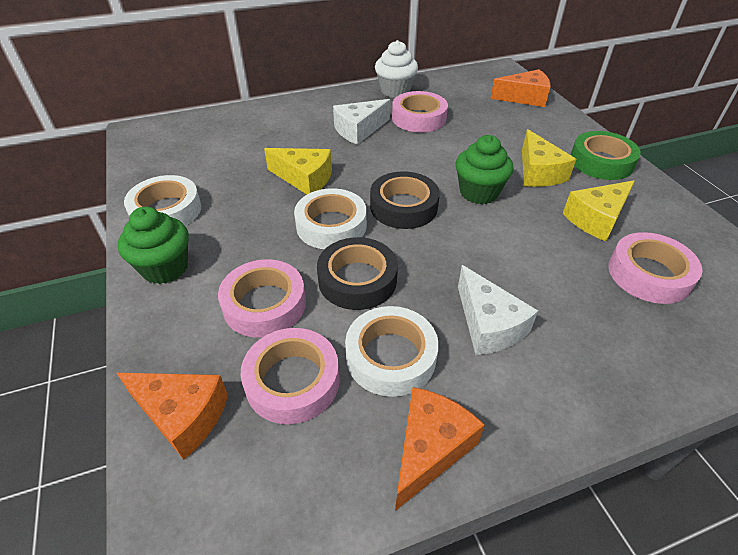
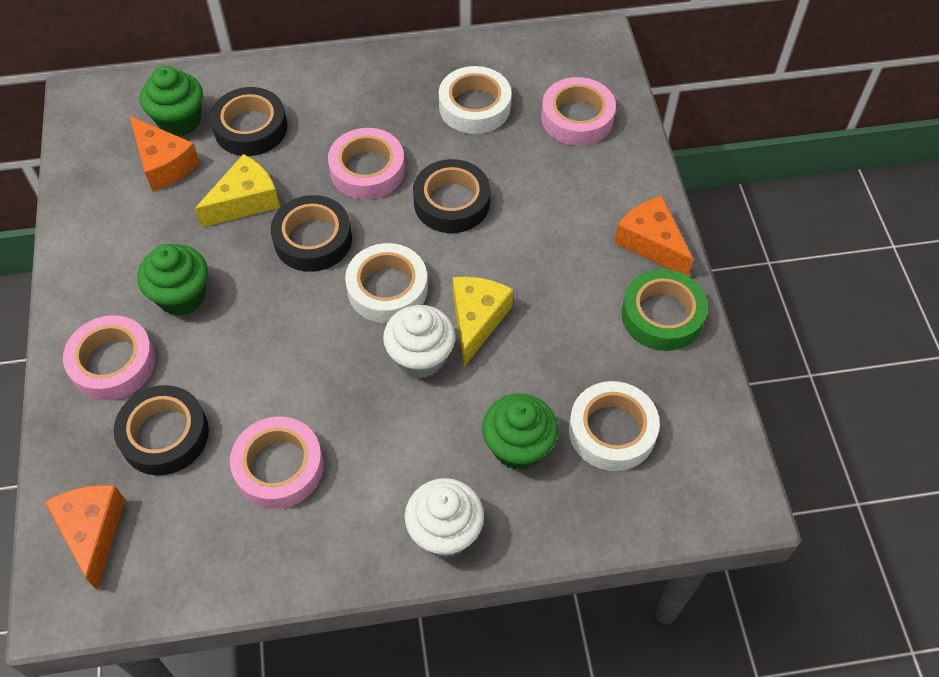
black tape: [317,237,398,310] [370,171,440,229] = 2 -> [114,385,209,475] [210,87,287,156] [270,195,352,272] [413,159,490,233] = 4
green cupcake: [118,207,189,284] [455,135,514,204] = 2 -> [138,244,208,316] [140,66,203,137] [482,394,558,470] = 3
white cheese: [333,99,390,145] [458,265,538,355] = 2 -> none = 0
white cupcake: [375,40,418,98] = 1 -> [383,305,455,378] [405,478,484,557] = 2
yellow cheese: [264,148,332,194] [522,129,576,187] [563,180,635,241] = 3 -> [195,154,280,227] [453,277,513,367] = 2

